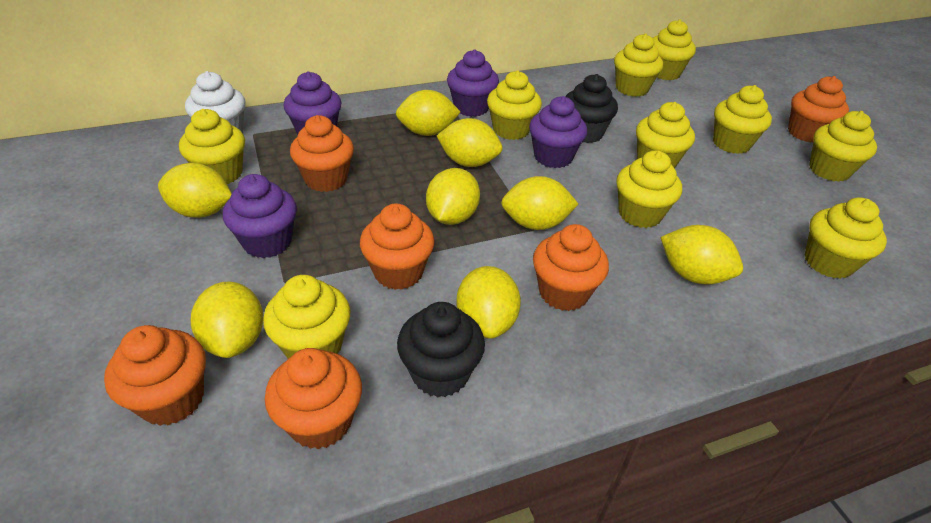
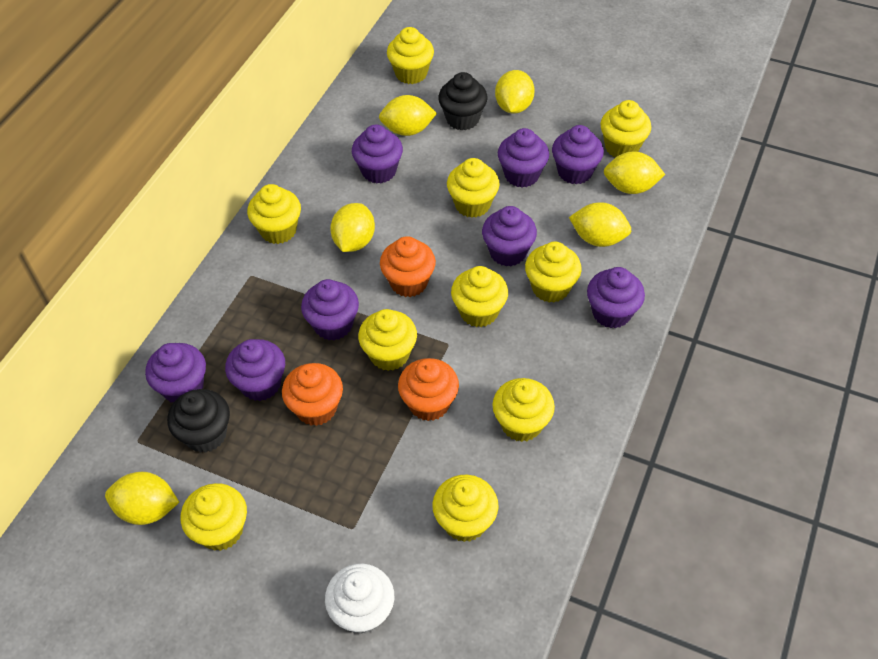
orange cupcake: [104,325,206,426] [265,348,362,449] [290,115,354,192] [360,204,435,290] [533,224,609,311] [788,76,849,143] = 6 -> [282,363,343,426] [380,236,436,297] [398,358,459,421] = 3
purple cupcake: [223,174,297,258] [283,71,342,135] [447,49,499,117] [529,96,587,168] = 4 -> [145,343,206,403] [225,339,285,401] [301,279,359,340] [352,124,403,184] [482,206,537,266] [498,128,549,187] [552,125,604,184] [587,267,645,329] = 8
yellow lemon: [158,163,232,218] [191,282,264,358] [396,90,460,136] [426,168,480,225] [437,118,503,167] [456,266,521,339] [501,176,578,230] [660,225,743,284] = 8 -> [105,472,179,525] [330,203,375,252] [379,95,437,136] [495,70,535,114] [569,202,631,247] [604,151,665,194] = 6

